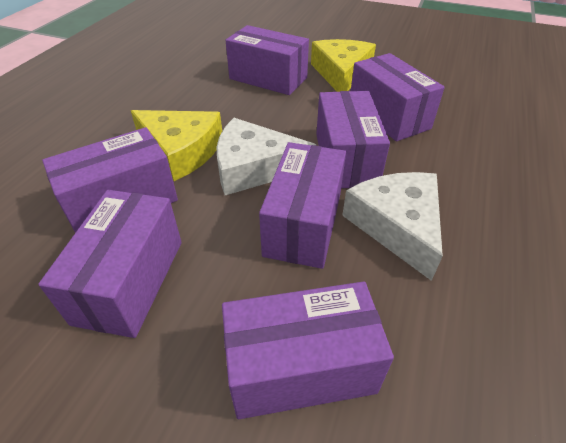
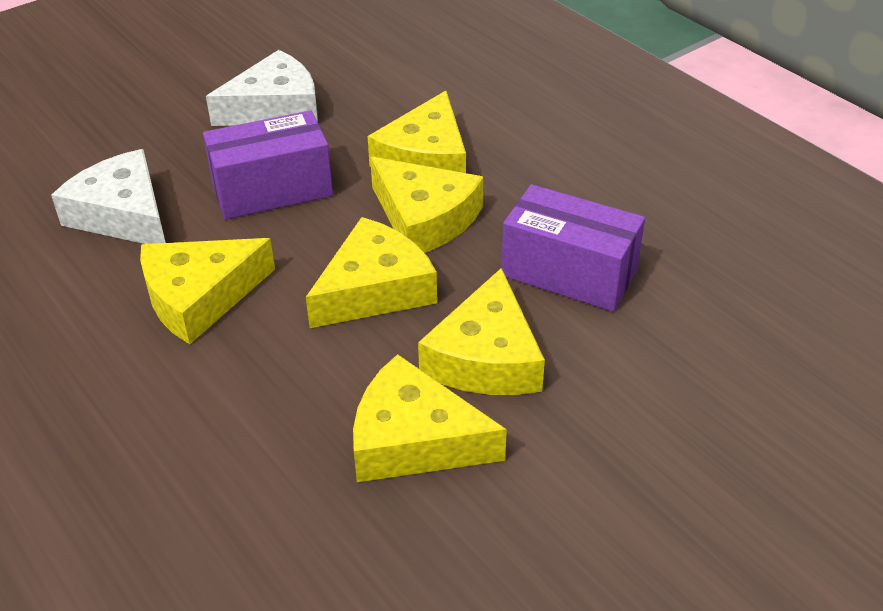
purple box: [38,190,182,338] [42,127,178,233] [222,281,394,419] [225,25,309,95] [259,142,346,269] [316,91,390,188] [351,53,445,141] = 7 -> [203,110,333,219] [501,184,645,312] = 2
yellow cheese: [131,110,222,181] [311,39,376,92] = 2 -> [140,238,275,344] [306,217,437,328] [353,354,507,482] [367,91,466,173] [370,157,483,253] [418,268,545,395] = 6

